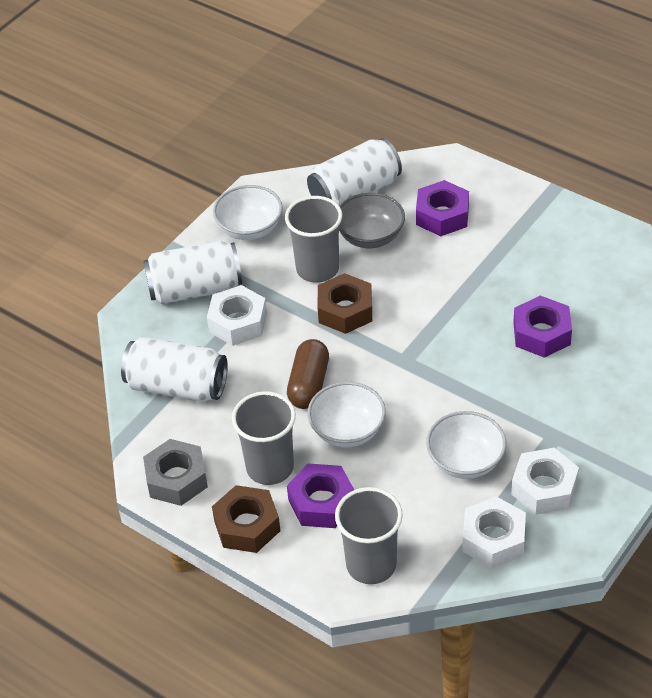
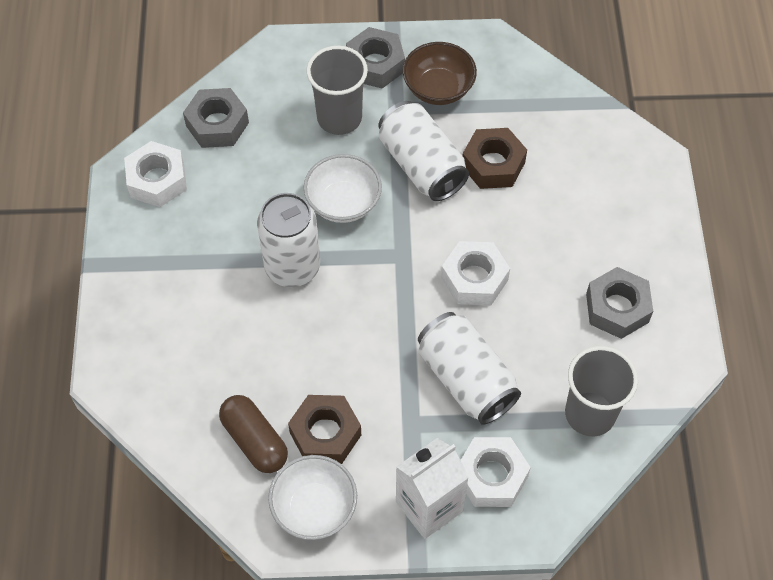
brown bowl: none = 0 -> [403,42,477,105] = 1
grey bowl: [339,193,405,248] = 1 -> none = 0
grey cup: [232,391,296,485] [285,196,342,283] [335,487,403,584] = 3 -> [306,46,368,135] [565,346,638,436] = 2
grey nut: [143,439,208,506] = 1 -> [183,88,249,148] [346,27,405,88] [586,267,653,339] = 3
purple nut: [287,463,354,528] [416,180,469,236] [513,296,572,358] = 3 -> none = 0
white bowl: [213,185,283,240] [307,382,386,448] [426,411,506,479] = 3 -> [268,455,357,540] [304,154,382,223] = 2
white carton: none = 0 -> [396,438,469,539] = 1

